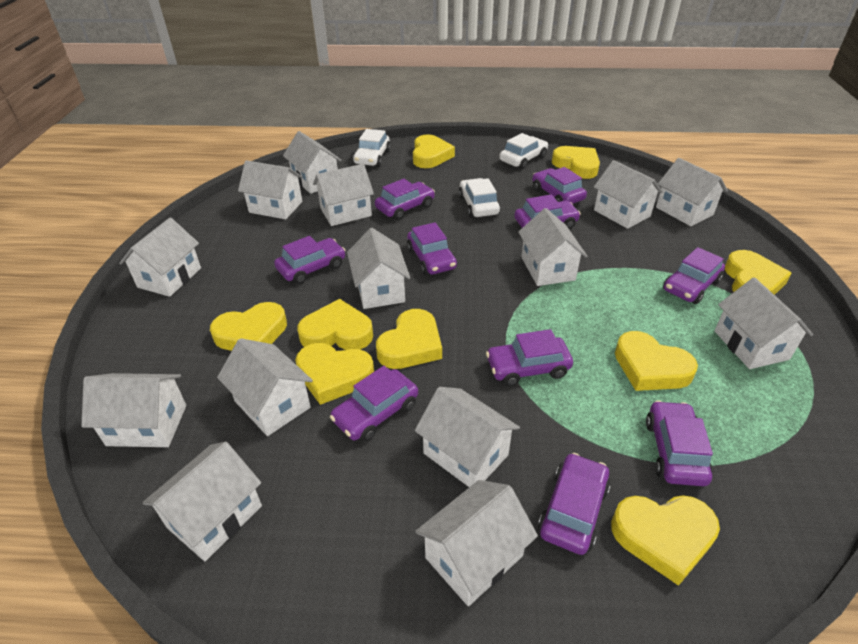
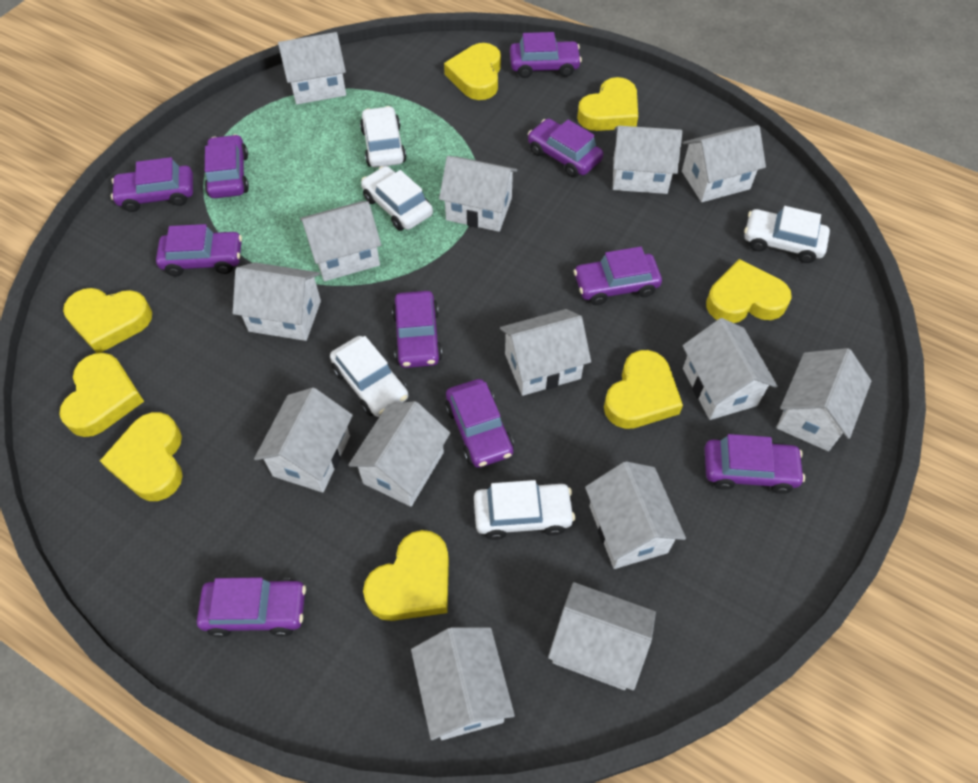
white car: [353,129,391,167] [458,178,500,218] [499,133,548,169] = 3 -> [330,336,408,417] [360,106,406,168] [361,166,433,231] [474,480,575,540] [744,206,830,263] = 5
yellow heart: [210,302,287,351] [295,343,374,405] [297,299,373,350] [376,309,442,369] [413,134,455,168] [552,146,600,179] [611,495,720,586] [615,331,698,391] [725,250,792,295] = 9 -> [59,353,144,437] [63,288,152,353] [100,412,183,501] [363,530,449,621] [444,43,501,100] [577,77,638,131] [604,350,683,429] [706,259,792,323] = 8

